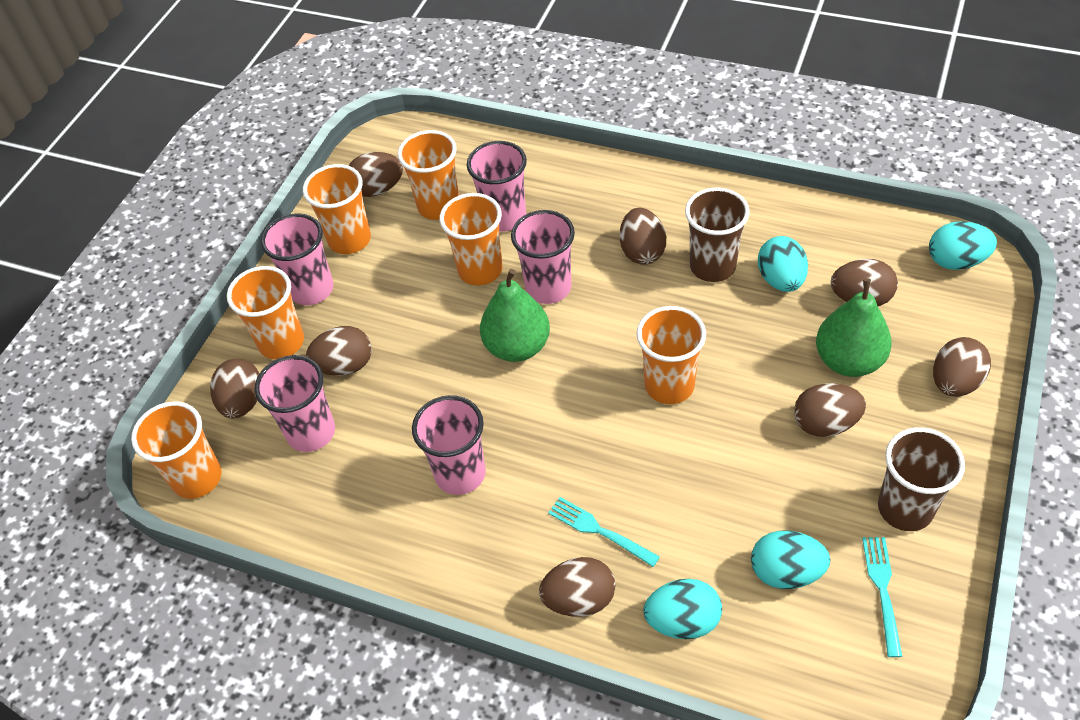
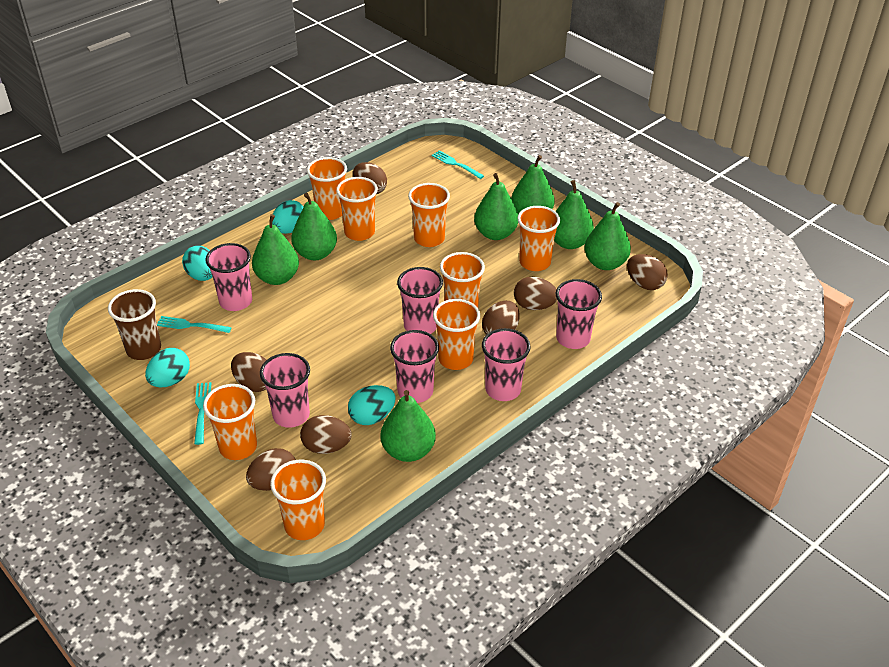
brown cup: [685,187,750,282] [878,427,965,531] = 2 -> [108,289,161,360] = 1
brown egg: [210,359,259,418] [306,326,372,376] [349,152,403,197] [539,557,615,617] [620,208,666,265] [794,383,866,437] [831,259,898,306] [933,337,991,397] = 8 -> [231,352,267,392] [246,448,296,491] [300,415,352,454] [353,162,387,194] [482,301,519,335] [514,277,557,310] [627,254,668,290] = 7
green pear: [480,269,550,362] [816,278,892,377] = 2 -> [252,214,299,285] [291,193,337,260] [381,390,436,462] [474,173,518,240] [511,155,555,214] [554,180,594,249] [584,202,631,270] = 7
orange cup: [131,401,222,499] [227,266,304,359] [303,164,371,254] [398,130,459,220] [440,193,503,285] [636,306,706,404] = 6 -> [203,384,257,460] [270,459,326,540] [307,157,347,220] [336,177,378,241] [408,183,450,247] [433,299,480,370] [440,252,485,308] [517,206,560,271] = 8
pink cup: [255,355,335,452] [261,213,334,305] [412,395,486,495] [467,141,527,231] [511,210,575,304] = 5 -> [206,243,252,311] [260,353,310,428] [390,330,439,403] [397,267,443,334] [482,328,531,401] [556,279,602,349] = 6
turquoise fork: [548,497,660,567] [862,537,902,657] = 2 -> [157,316,232,333] [194,382,211,445] [432,151,484,179] = 3

